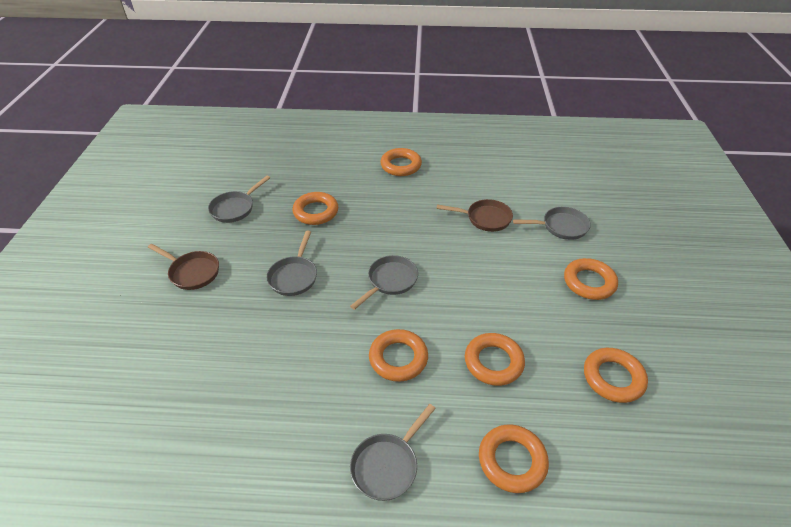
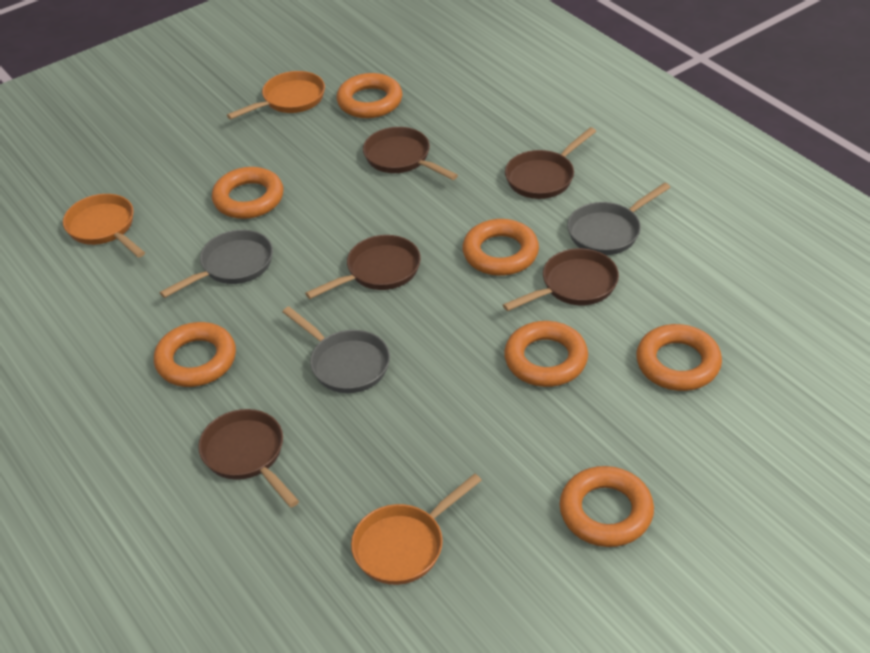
brown pan: [148,244,219,290] [436,199,513,232] = 2 -> [198,409,299,508] [305,235,421,299] [363,127,458,180] [503,248,619,311] [505,127,596,199] = 5
grey pan: [208,176,270,223] [266,230,317,296] [350,255,418,310] [350,404,436,501] [513,207,591,240] = 5 -> [160,230,273,298] [283,306,390,393] [567,183,670,255] = 3
orange pan: none = 0 -> [63,194,145,258] [227,71,325,119] [351,473,482,585] = 3

